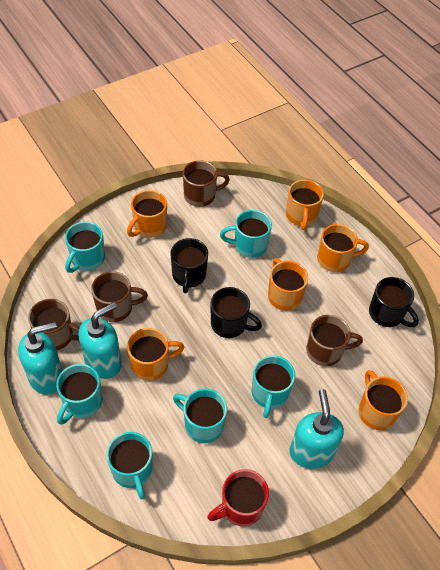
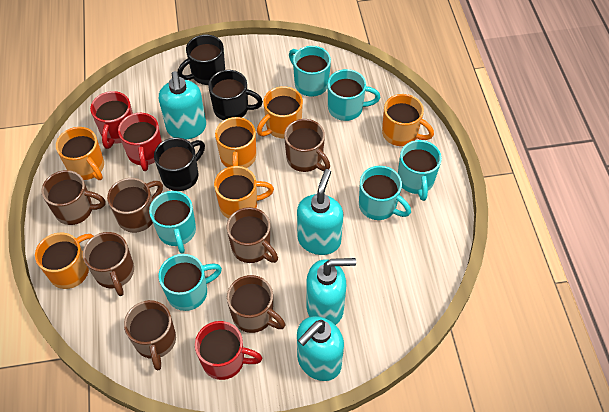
brown mug: [28,299,80,350] [91,271,148,322] [183,160,230,207] [306,315,363,366] = 4 -> [41,170,106,225] [83,232,134,296] [107,178,163,233] [124,300,176,370] [227,207,278,263] [227,275,285,333] [284,119,330,172] = 7
red mug: [207,469,269,526] = 1 -> [90,91,133,149] [118,113,162,171] [195,321,262,380] = 3
turquoise soap dispenser: [18,322,63,395] [78,302,122,379] [290,389,344,469] = 3 -> [159,71,206,139] [297,169,343,255] [297,316,344,381] [306,258,356,325] = 4

